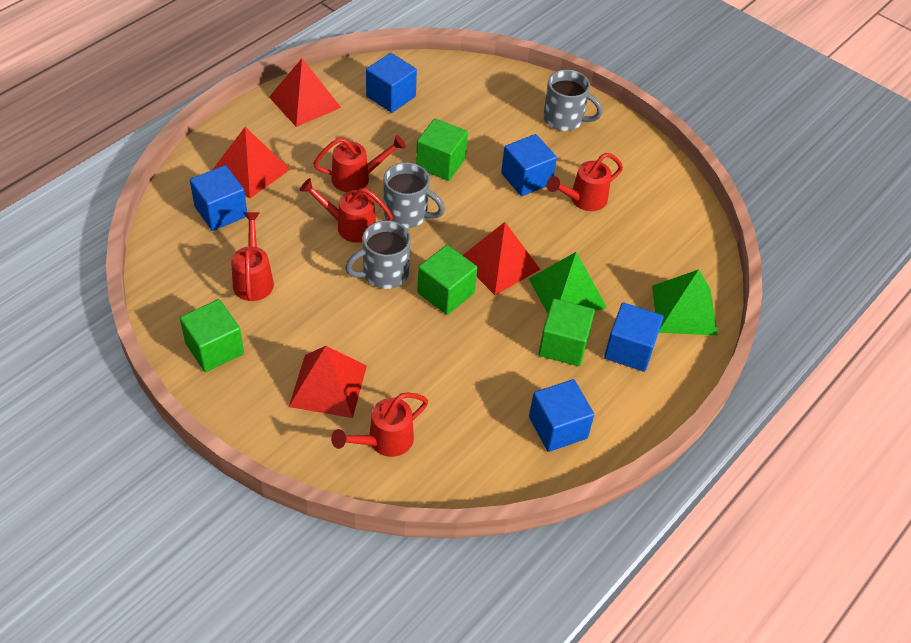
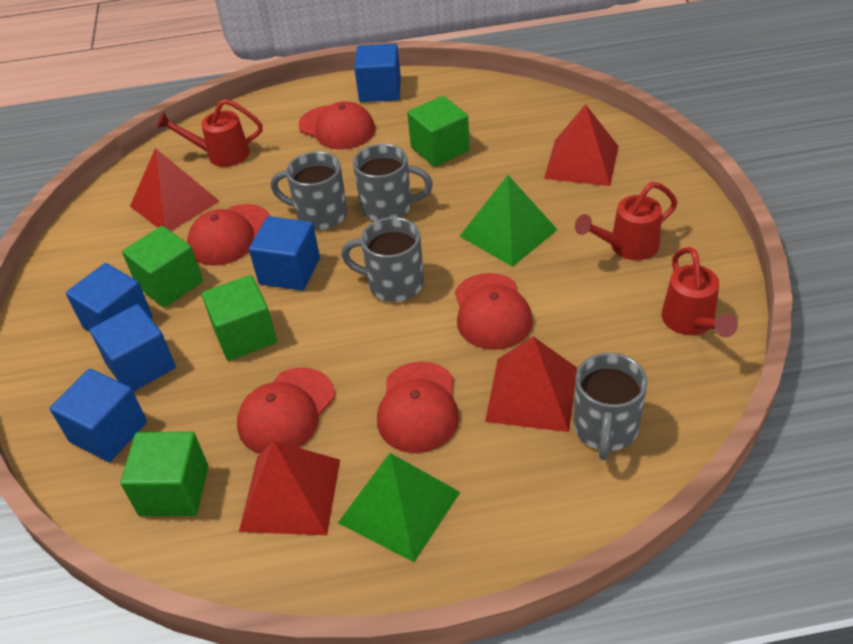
grey mug: [345,220,411,289] [383,162,445,228] [543,69,603,131] = 3 -> [271,151,347,230] [341,217,424,302] [353,144,433,221] [573,353,648,460] = 4
red cap: none = 0 -> [187,204,271,266] [237,367,335,454] [299,101,375,150] [377,362,459,453] [455,273,533,350] = 5
red watering can: [231,212,274,301] [300,178,393,243] [313,135,406,192] [331,392,428,457] [547,153,623,211] = 5 -> [156,99,263,167] [575,182,678,260] [661,247,738,337] = 3

